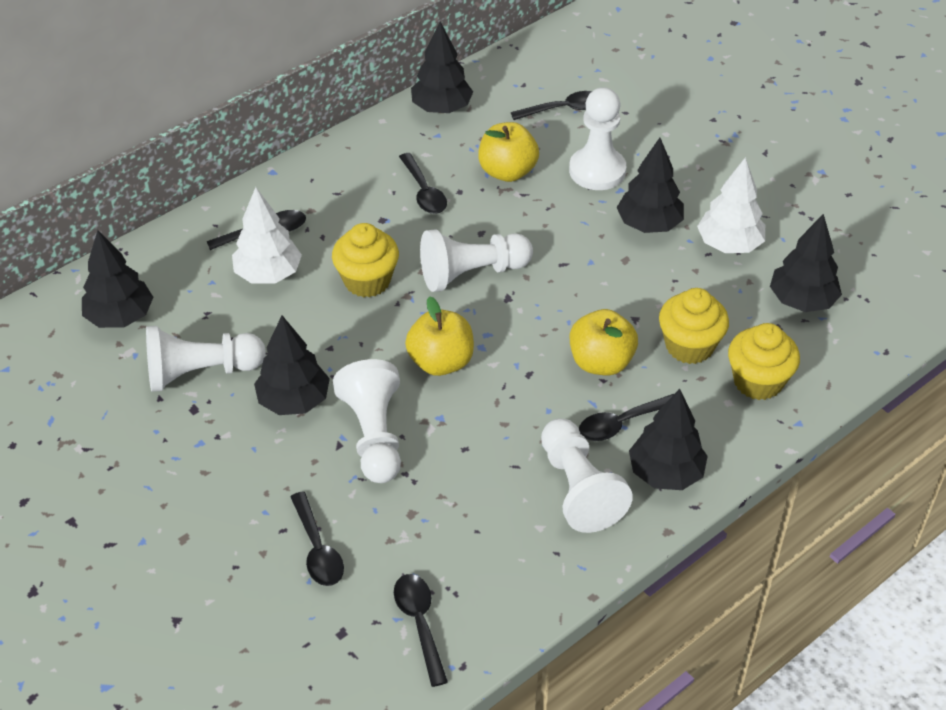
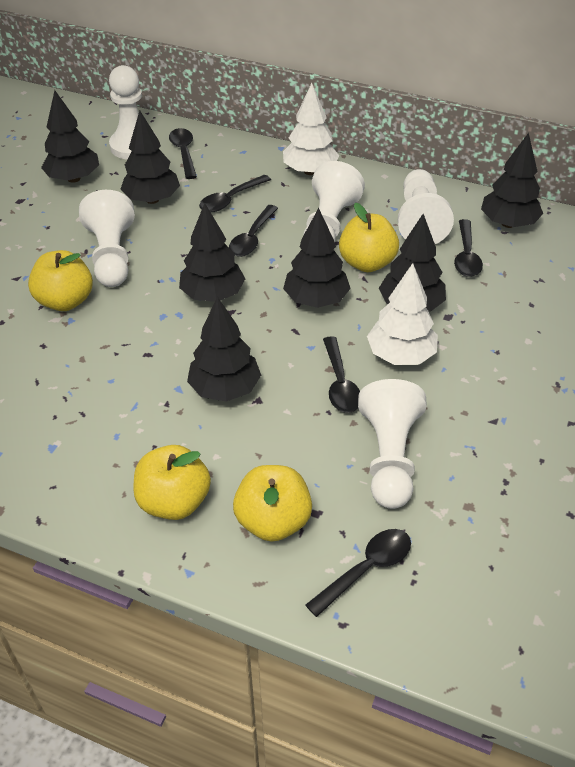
black tree: [82,230,153,328] [254,315,330,415] [411,22,473,113] [617,138,684,233] [629,389,708,490] [770,214,842,312] = 6 -> [41,90,99,183] [120,110,180,204] [179,203,245,302] [187,297,261,402] [283,208,351,308] [379,214,446,312] [481,133,543,228] = 7
yellow apple: [405,296,474,376] [478,122,539,182] [570,309,638,375] = 3 -> [28,250,93,311] [133,445,211,520] [233,465,312,542] [339,203,399,272] = 4
yellow cupcake: [332,223,399,298] [659,288,729,364] [728,323,800,400] = 3 -> none = 0

